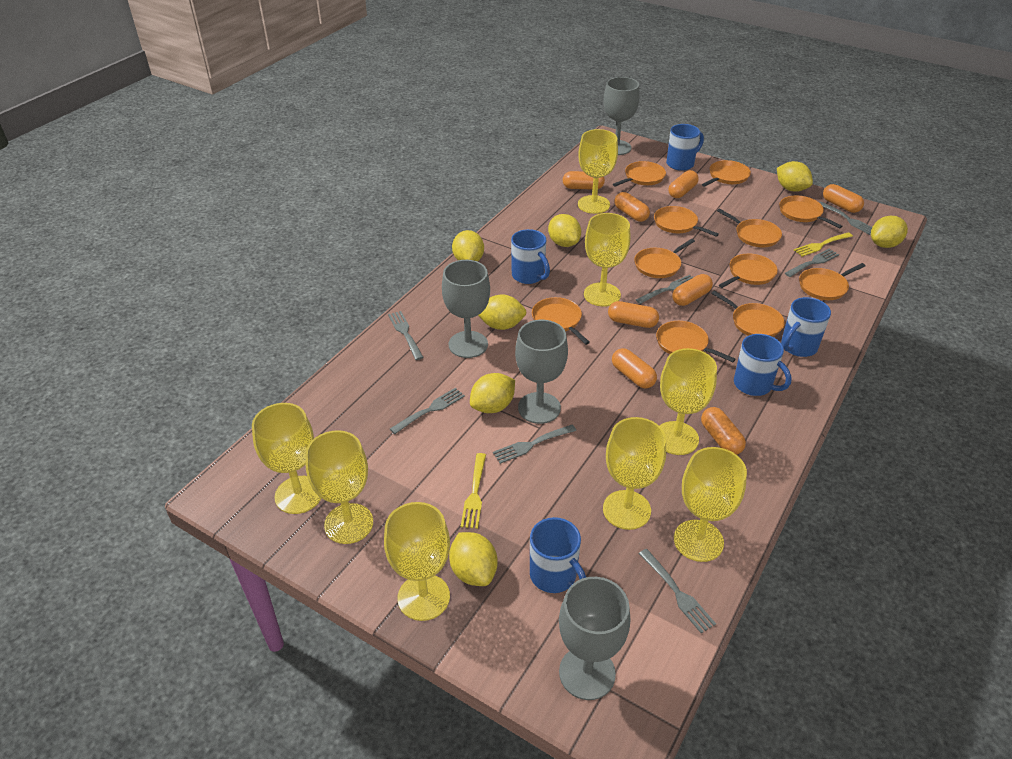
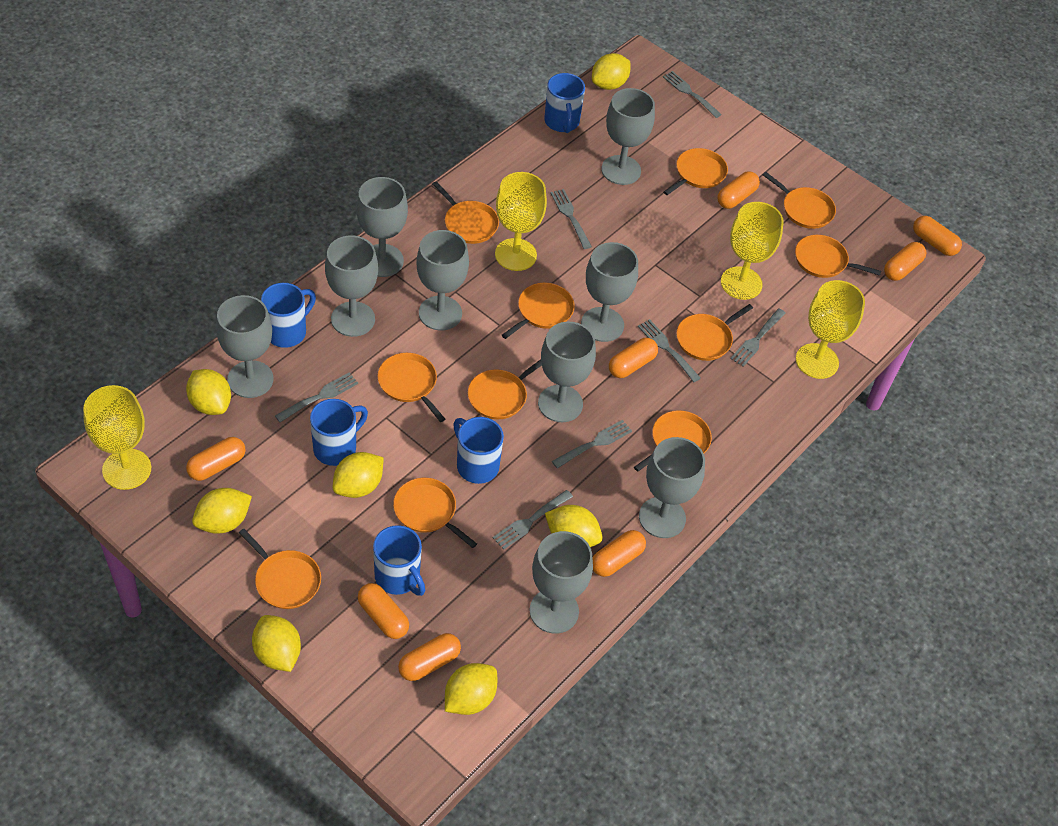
grey goblet: [442,260,490,358] [515,320,568,424] [559,577,630,700] [604,77,640,155] = 4 -> [216,295,274,398] [325,235,378,337] [356,177,408,277] [416,230,469,331] [530,531,593,634] [538,322,596,422] [581,242,638,342] [601,88,655,185] [639,437,705,538] = 9
yellow fork: [461,453,486,529] [794,232,853,257] = 2 -> none = 0
yellow goblet: [252,403,321,514] [305,430,373,544] [384,502,450,621] [578,129,618,214] [584,213,631,307] [603,417,666,530] [659,348,717,455] [674,447,747,562] = 8 -> [83,385,151,490] [495,172,547,271] [721,202,784,300] [796,280,865,379] = 4

